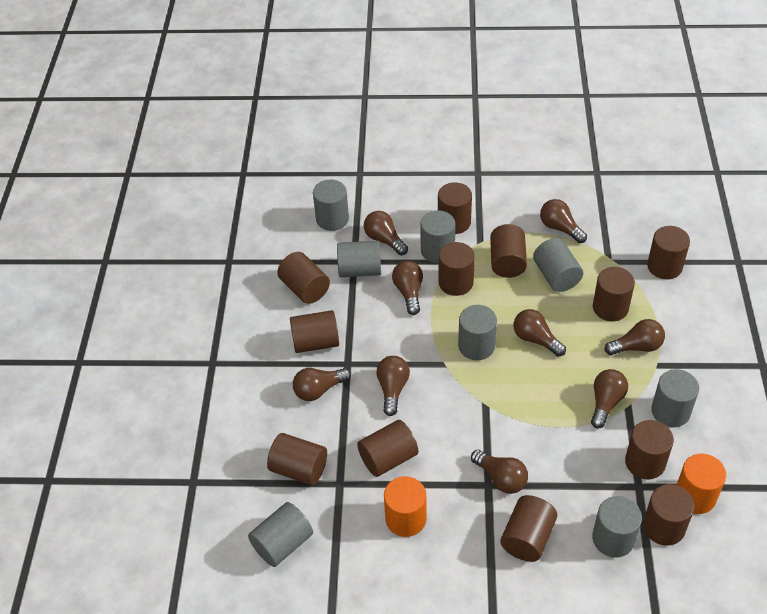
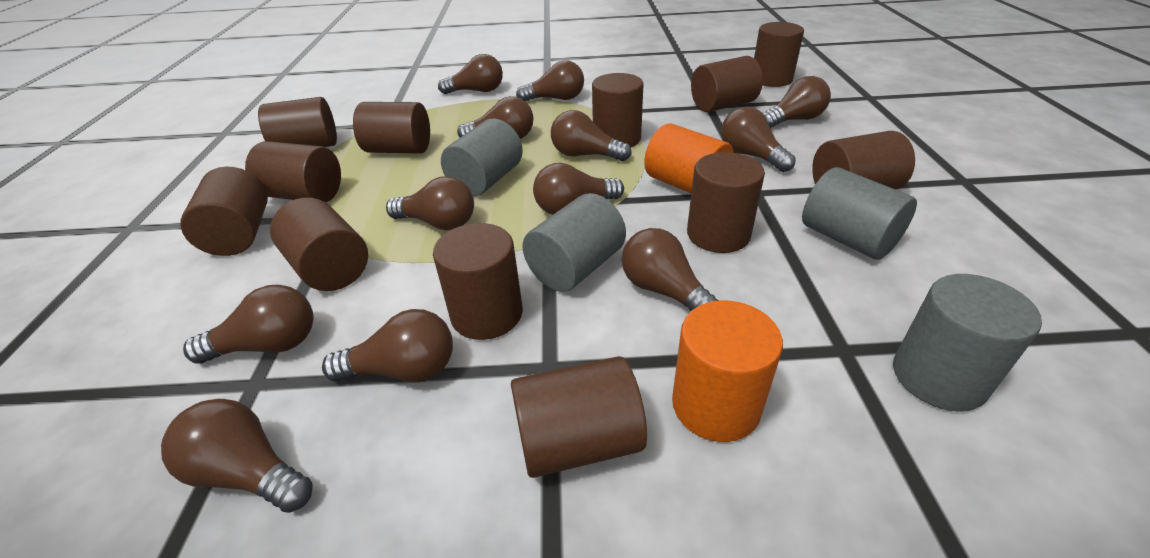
brown light bulb: [293,368,351,401] [364,211,408,256] [376,356,410,416] [392,261,423,315] [471,450,528,494] [514,309,566,357] [540,199,587,243] [591,369,628,429] [605,319,665,355] = 9 -> [161,399,312,513] [183,285,314,364] [322,309,453,382] [386,176,474,230] [438,54,503,94] [457,96,534,139] [516,60,584,101] [533,163,624,215] [551,110,631,161] [622,228,720,311] [721,107,796,172] [763,76,831,128] = 12
grey cylinder: [248,502,313,567] [313,179,349,231] [337,240,381,277] [420,210,456,263] [458,305,497,360] [533,238,583,292] [592,496,642,558] [651,369,699,427] = 8 -> [441,119,523,196] [522,193,626,292] [802,167,917,260] [893,274,1042,411] = 4

